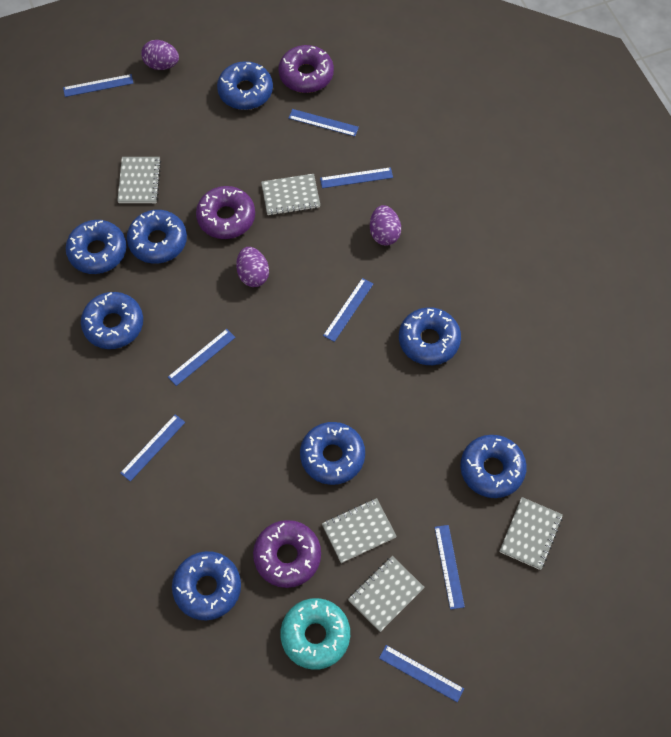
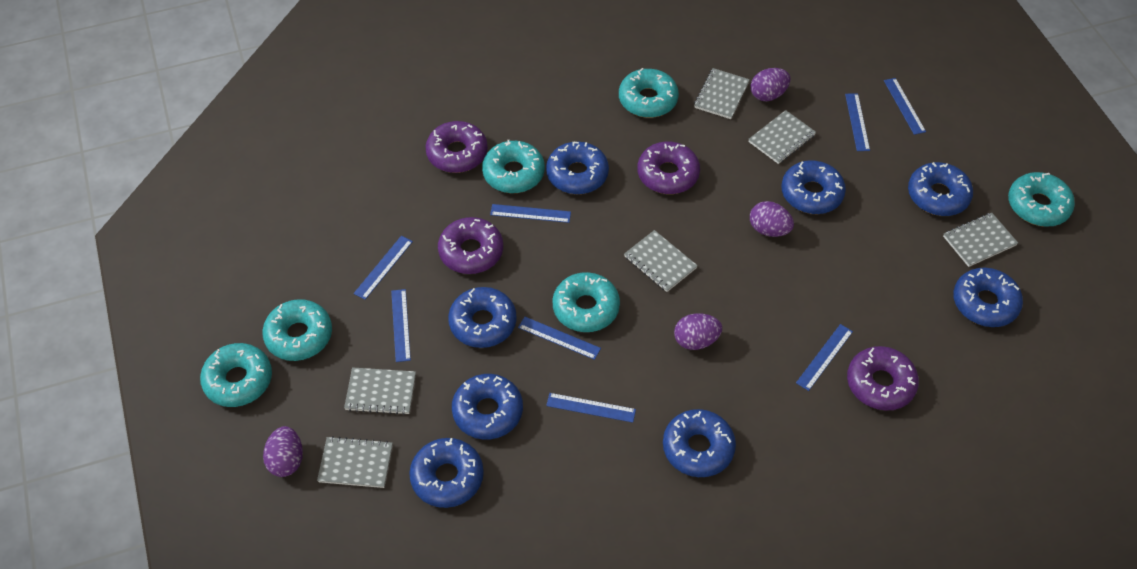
grey notebook: [117,157,161,203] [261,174,320,215] [322,498,397,563] [348,556,425,632] [500,497,563,570] = 5 -> [317,436,393,488] [344,367,416,415] [624,230,698,292] [694,68,750,119] [748,110,816,164] [943,213,1018,267] = 6
purple donut: [196,186,255,239] [253,520,321,588] [279,45,334,93] = 3 -> [425,121,488,173] [438,217,503,274] [637,142,700,194] [847,346,919,411] = 4
purple egg: [141,40,179,70] [236,247,269,287] [370,205,401,245] = 3 -> [263,426,303,477] [674,313,722,350] [750,201,794,237] [751,68,790,101] = 4
turquoise donut: [280,598,350,670] = 1 -> [200,343,272,407] [262,299,332,361] [482,140,545,193] [552,272,620,332] [619,68,679,118] [1008,172,1075,227] = 6

